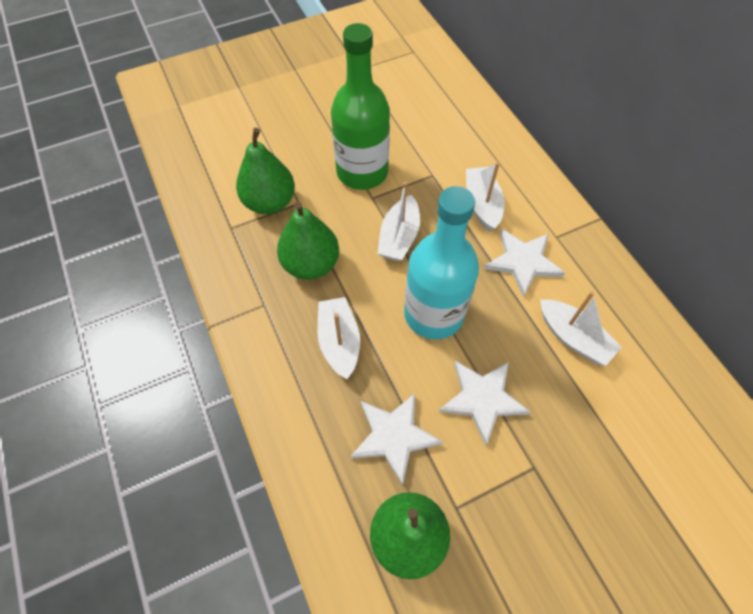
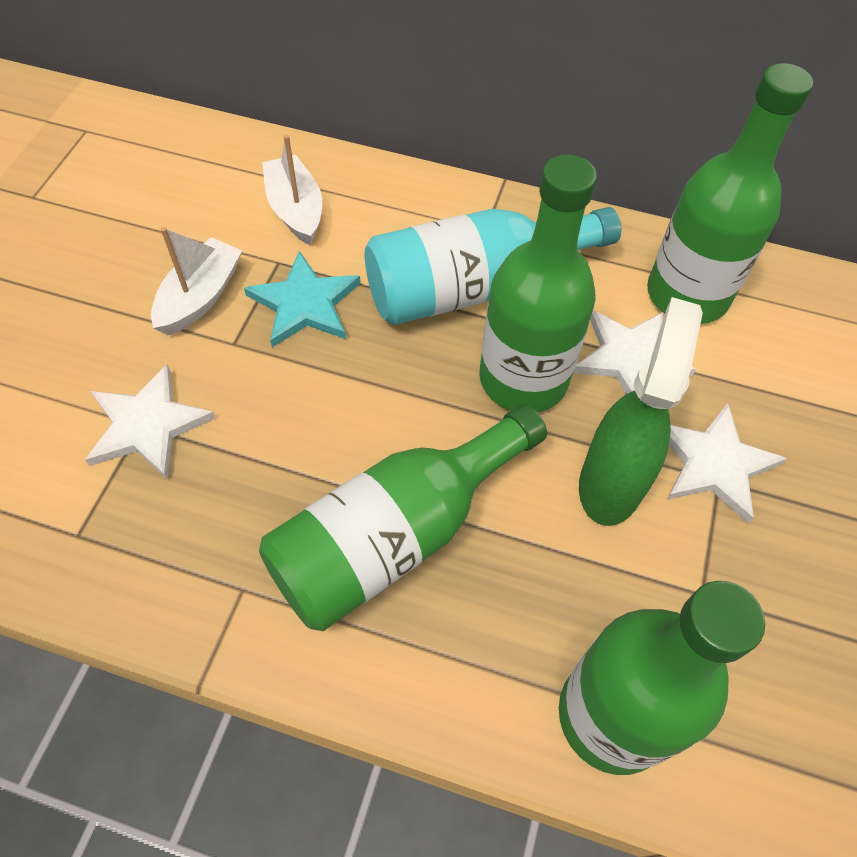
green bottle: [331,23,390,190] = 1 -> [259,404,547,631] [480,155,597,412] [559,581,765,775] [647,63,813,324] = 4
green pear: [236,128,295,214] [277,202,339,280] [370,492,450,579] = 3 -> none = 0
green spray bottle: none = 0 -> [579,297,703,526] = 1
turquoise star: none = 0 -> [244,251,361,347] = 1
white boat: [317,297,360,379] [377,182,420,262] [466,162,505,232] [540,291,622,366] = 4 -> [151,227,242,335] [262,135,322,245] = 2

